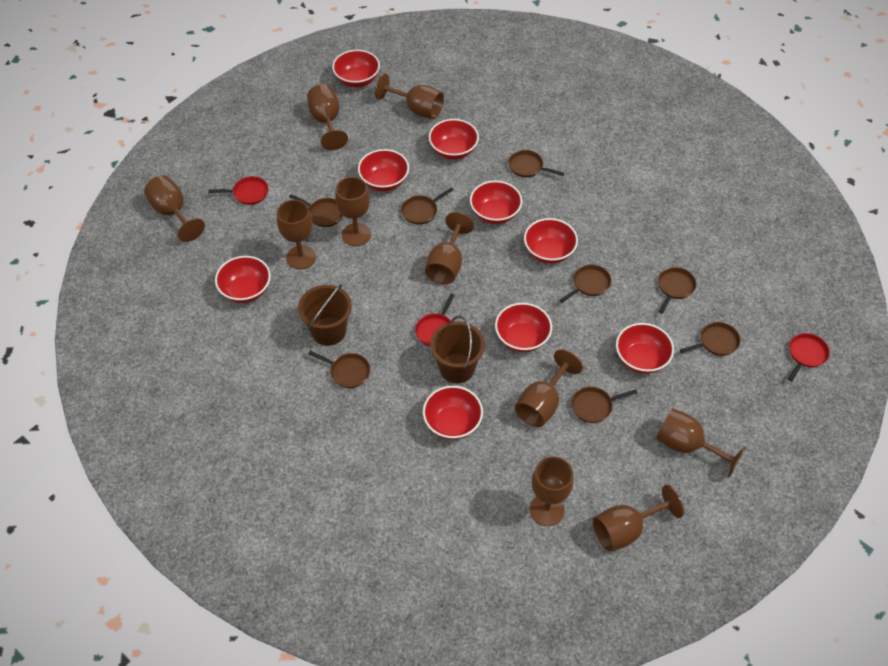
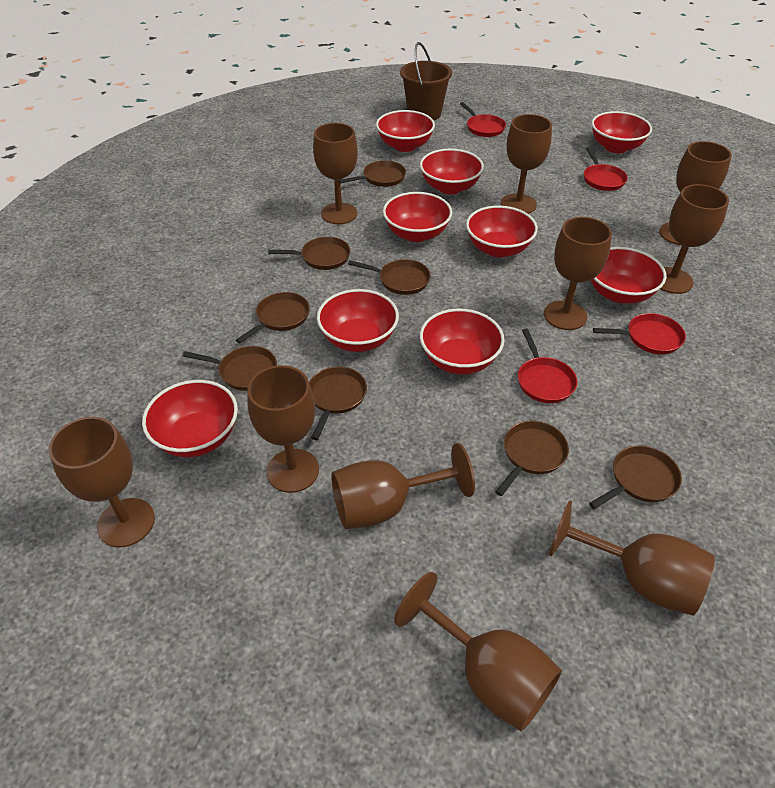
brown bucket: [298,284,352,346] [430,316,485,383] = 2 -> [400,42,452,120] = 1
red pan: [209,176,268,205] [415,294,455,346] [788,333,830,381] = 3 -> [460,102,506,137] [518,329,577,403] [584,147,628,191] [593,313,686,354] = 4

